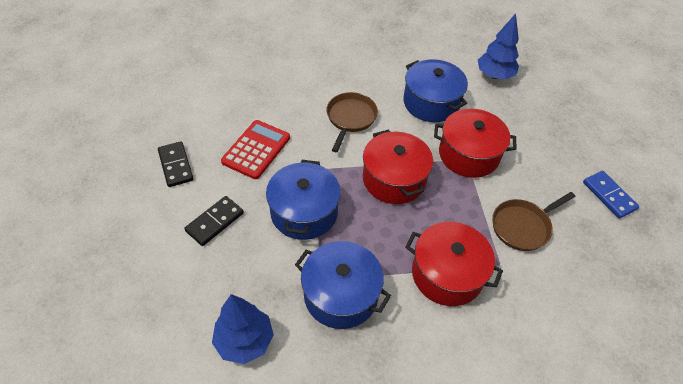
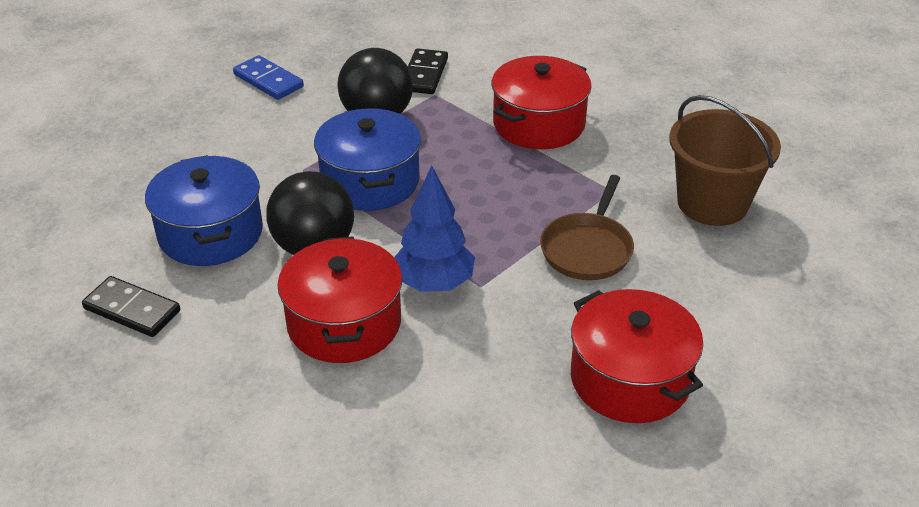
black ball: none = 0 -> [266,171,354,255] [338,48,413,114] = 2
blue pot: [266,160,341,240] [295,241,391,329] [404,59,468,122] = 3 -> [145,155,263,266] [314,108,421,211] = 2
blue tree: [212,294,274,364] [478,13,519,79] = 2 -> [394,166,475,292] = 1
brown bucket: none = 0 -> [669,95,781,226] = 1
brown pan: [326,92,378,152] [492,192,575,251] = 2 -> [540,175,634,280] = 1
red calculator: [221,120,290,179] = 1 -> none = 0

